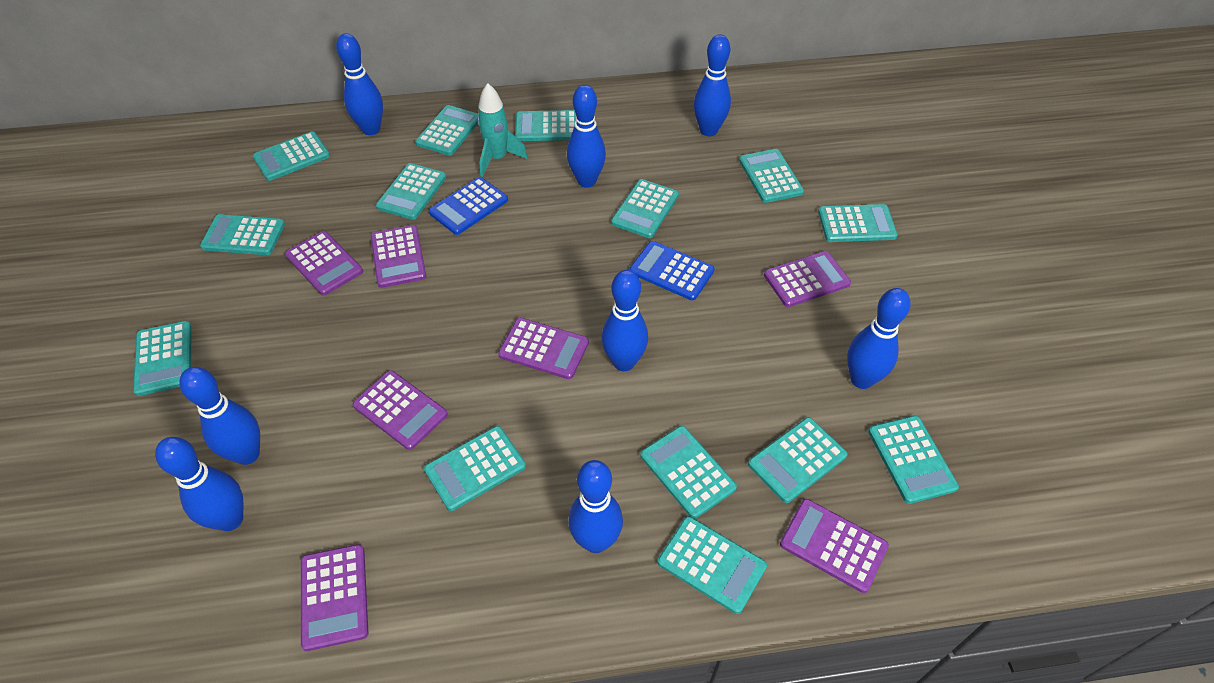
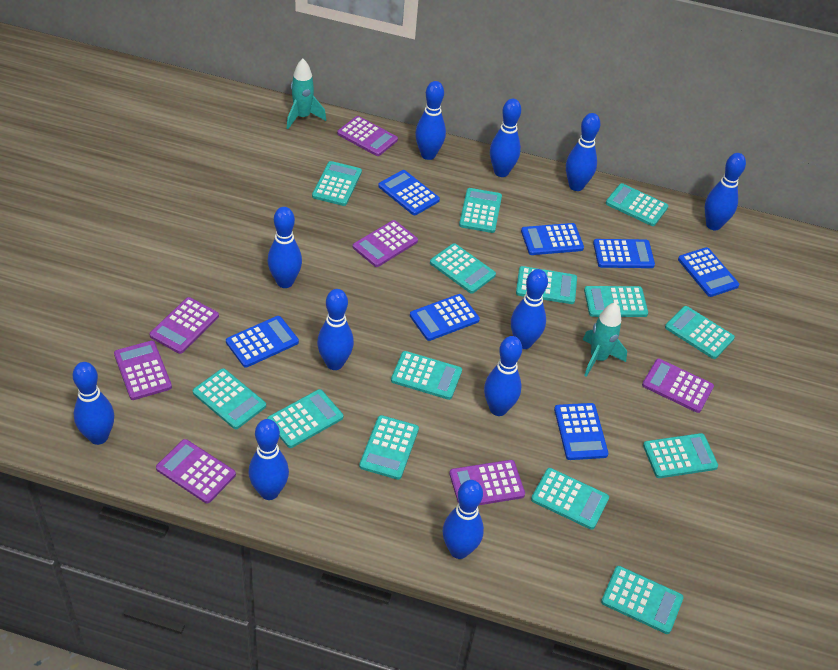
blue bowling pin: [155,437,244,531] [179,367,260,465] [336,33,383,135] [567,85,606,188] [568,460,623,553] [601,270,648,371] [694,34,731,136] [847,288,910,389] = 8 -> [73,362,114,445] [249,419,289,500] [267,207,302,288] [317,289,354,370] [415,81,446,160] [443,480,484,559] [484,336,522,416] [490,99,521,177] [511,269,548,349] [566,113,600,191] [705,153,746,230] = 11
blue calculator: [429,177,508,235] [630,241,715,301] = 2 -> [226,316,299,368] [378,170,440,215] [410,294,480,341] [521,223,584,255] [554,403,609,460] [593,239,655,268] [678,247,740,297] = 7
turquoise rocket: [477,83,528,177] = 1 -> [287,58,326,129] [583,302,627,377] = 2

